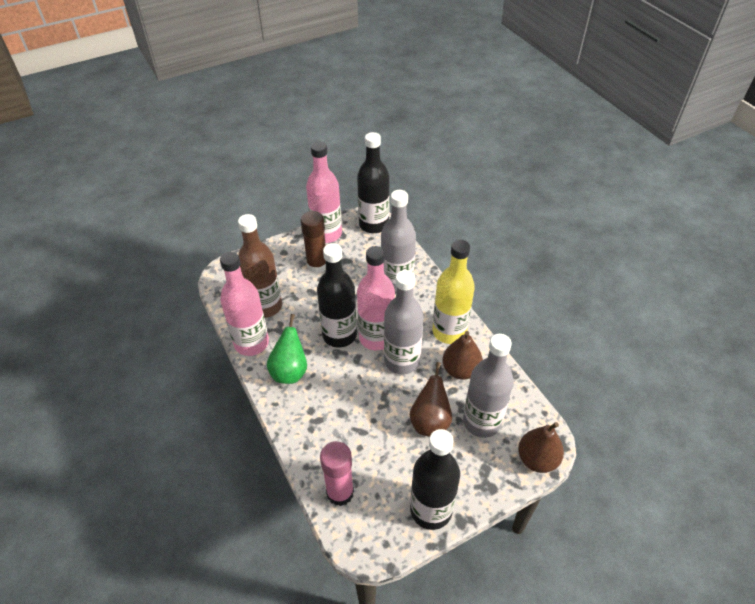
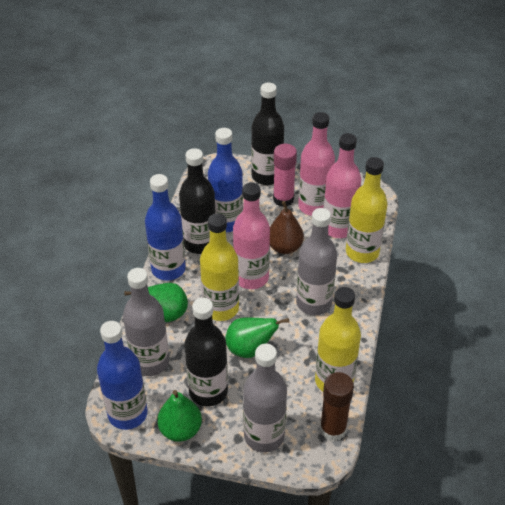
blue bottle: none = 0 -> [97,321,148,430] [145,174,186,281] [208,128,243,232] = 3
brown bottle: [238,214,282,318] = 1 -> none = 0
brown pear: [410,362,452,437] [443,331,483,380] [518,422,564,473] = 3 -> [270,201,304,254] = 1
green pear: [267,314,307,384] = 1 -> [124,283,188,322] [157,390,202,442] [226,318,289,358] = 3
yellow bottle: [432,240,475,344] = 1 -> [200,213,239,321] [315,287,361,392] [346,157,387,263] = 3

